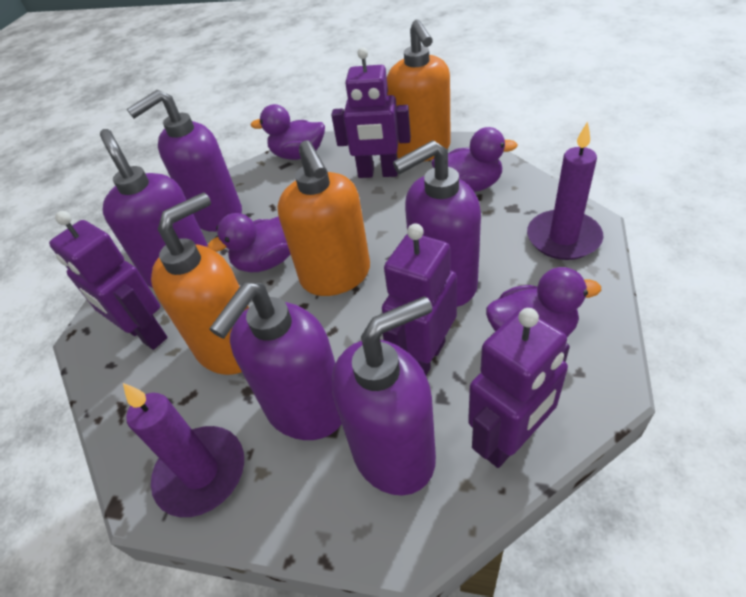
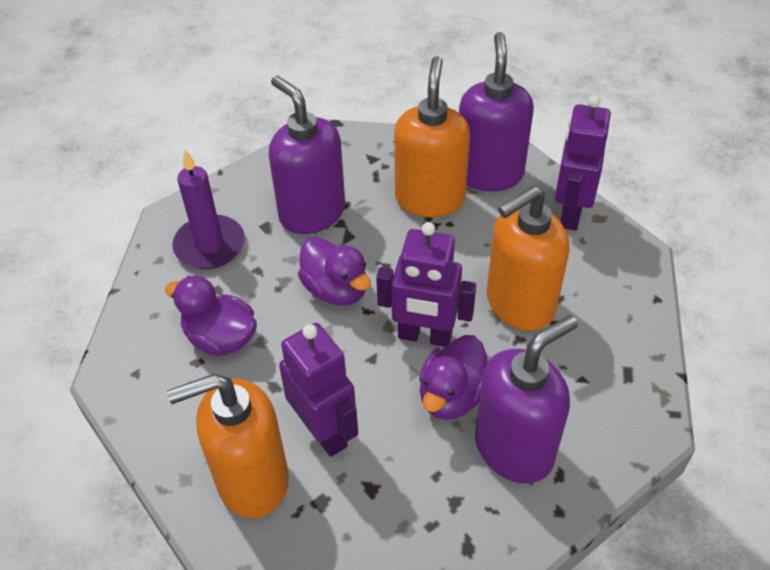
purple candle: [123,383,244,517] [527,121,603,260] = 2 -> [172,150,245,269] = 1
purple duck: [208,213,290,272] [251,104,325,160] [431,127,518,192] [486,267,601,337] = 4 -> [165,276,257,356] [298,236,371,306] [419,335,488,420] = 3
purple robot: [49,211,168,350] [331,47,411,178] [382,223,457,375] [468,308,570,468] = 4 -> [279,323,358,457] [376,222,476,347] [555,95,611,231] = 3
purple soap dispenser: [100,129,208,288] [127,90,242,232] [209,282,342,440] [332,296,436,495] [393,140,481,307] = 5 -> [269,76,345,234] [459,32,534,192] [475,315,578,483] = 3

